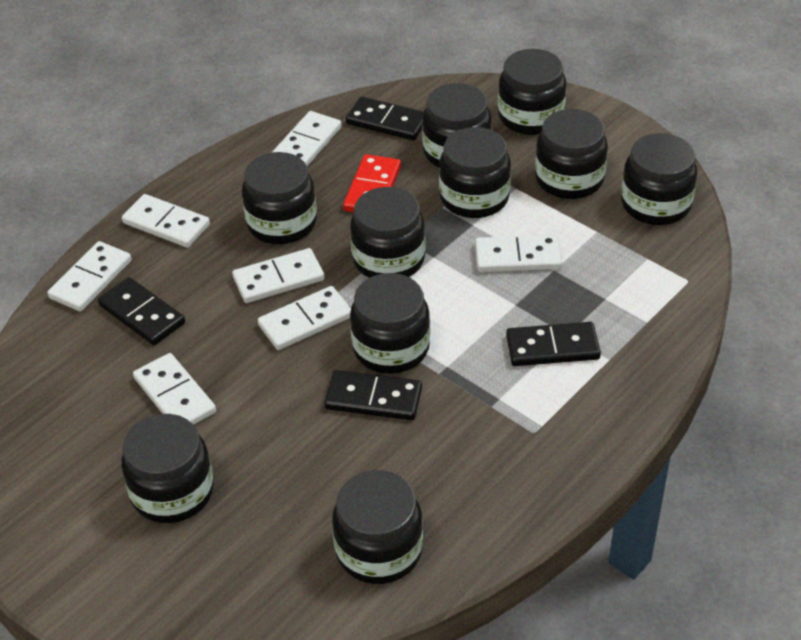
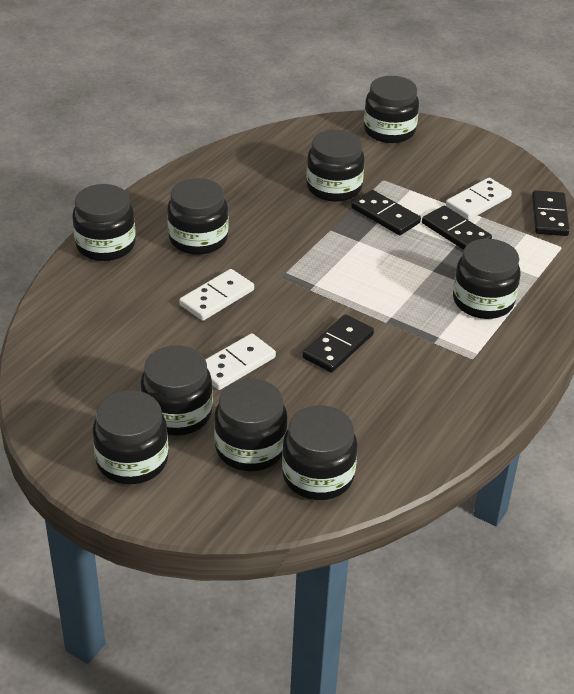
black jar: [121,414,214,523] [242,152,317,244] [332,470,423,584] [350,187,426,278] [350,273,430,374] [422,83,492,167] [439,127,511,218] [498,49,567,135] [535,109,608,199] [621,133,697,225] = 10 -> [72,184,136,261] [93,390,168,484] [141,345,213,436] [167,178,228,255] [214,379,288,471] [282,405,358,500] [306,130,365,202] [364,76,419,143] [453,239,520,319] = 9
red domino: [343,154,401,212] = 1 -> none = 0
white domino: [47,241,132,312] [122,194,210,248] [133,353,216,425] [232,248,324,303] [258,286,351,350] [272,111,342,166] [475,235,562,272] = 7 -> [179,269,254,321] [205,333,276,390] [446,178,512,220] = 3

